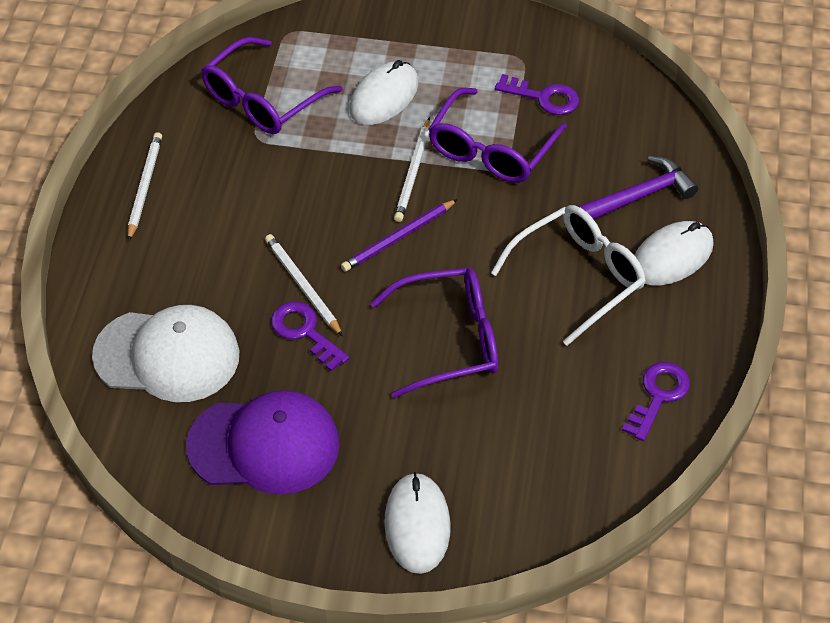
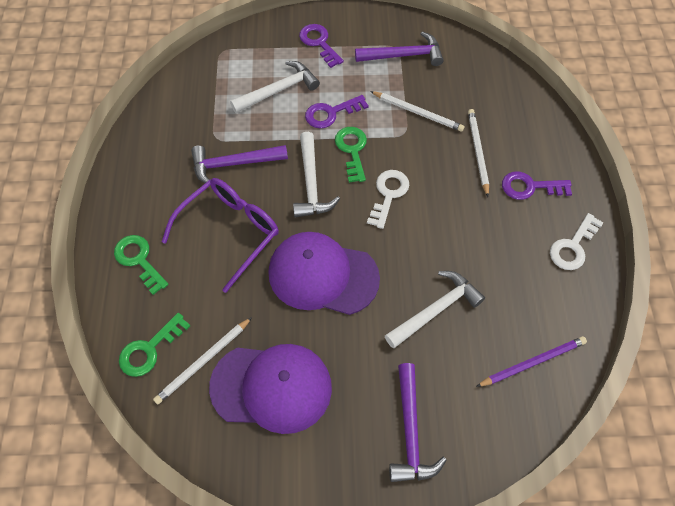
green key: none = 0 -> [114,235,169,295] [119,313,190,377] [335,127,367,183] = 3
purple cap: [186,390,340,495] = 1 -> [209,344,332,434] [268,232,380,315] = 2
purple glasses: [201,37,343,134] [370,268,498,398] [428,88,567,183] = 3 -> [162,178,279,293] = 1
purple hammer: [578,156,698,219] = 1 -> [191,145,288,183] [355,31,444,66] [389,363,447,482] = 3
white cap: [92,305,239,402] = 1 -> none = 0
white glasses: [491,205,646,346] = 1 -> none = 0
white hammer: none = 0 -> [230,61,320,113] [293,132,340,218] [385,271,485,348] = 3
white key: none = 0 -> [367,170,409,229] [550,213,604,270] = 2
white mouse: [350,60,418,125] [384,472,451,574] [635,221,714,285] = 3 -> none = 0

